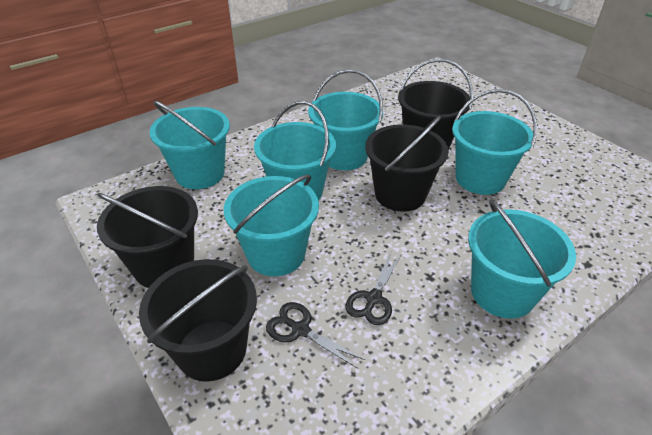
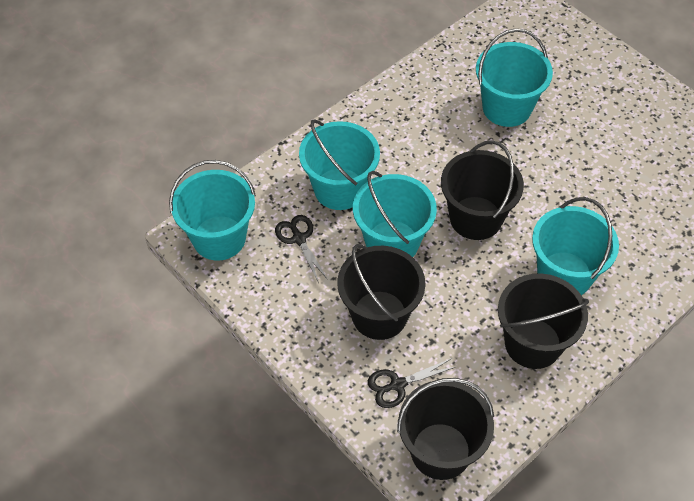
turquoise bucket: [149,101,230,189] [224,174,319,276] [254,101,336,201] [308,69,383,170] [452,89,537,195] [468,199,576,319] = 6 -> [169,160,256,261] [299,119,380,210] [353,171,437,257] [476,28,553,127] [532,197,619,295] = 5

